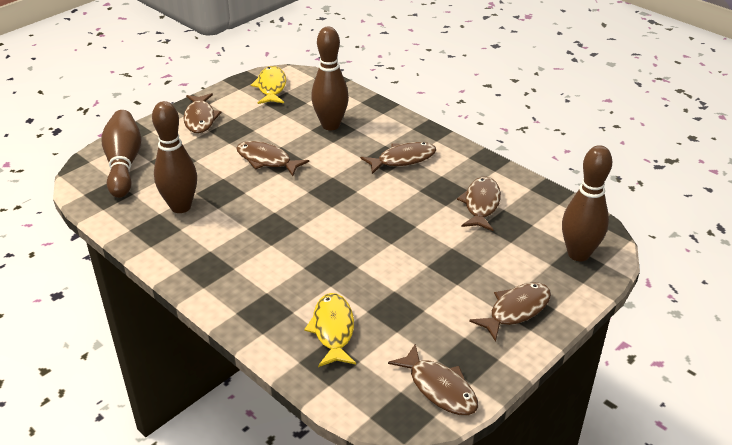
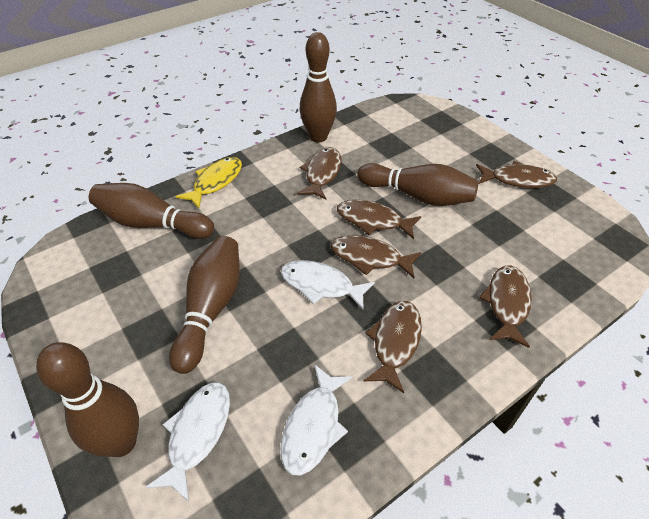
brown bowling pin: [101,110,142,198] [152,101,197,213] [311,27,349,130] [562,145,612,261] = 4 -> [36,342,139,457] [89,183,214,239] [169,236,240,374] [300,32,337,143] [357,163,479,206] = 5
white fish: none = 0 -> [146,382,230,502] [280,364,353,476] [281,260,375,310] = 3
yellow fish: [251,66,286,104] [304,293,356,367] = 2 -> [175,157,242,208] = 1

